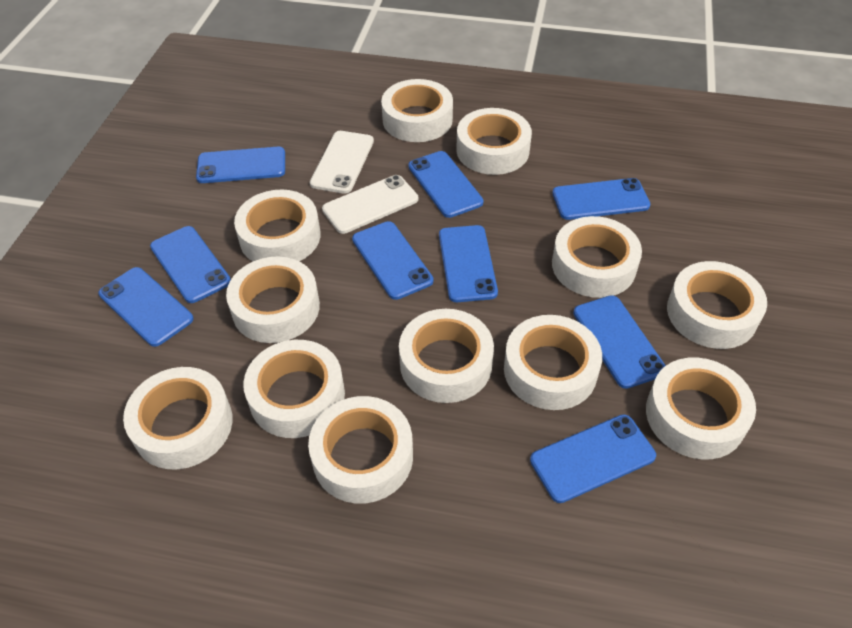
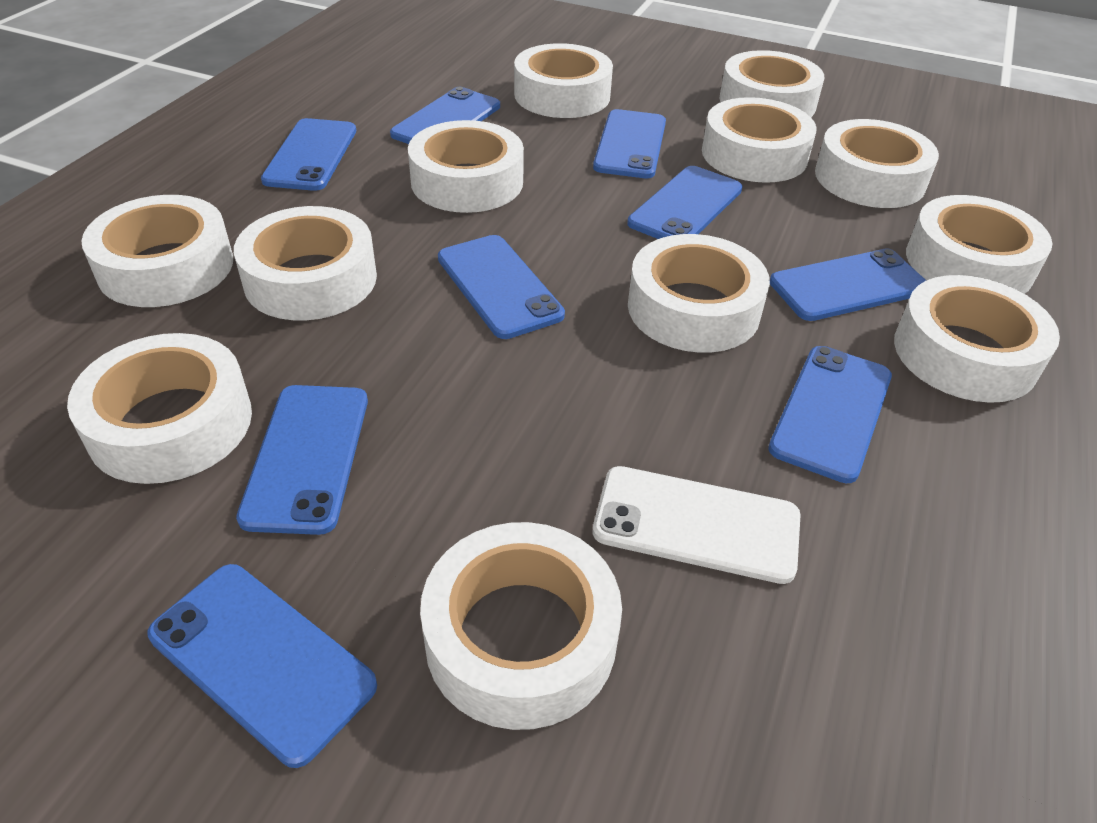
white phone: [310,131,374,194] [322,175,418,234] = 2 -> [593,466,801,584] = 1

